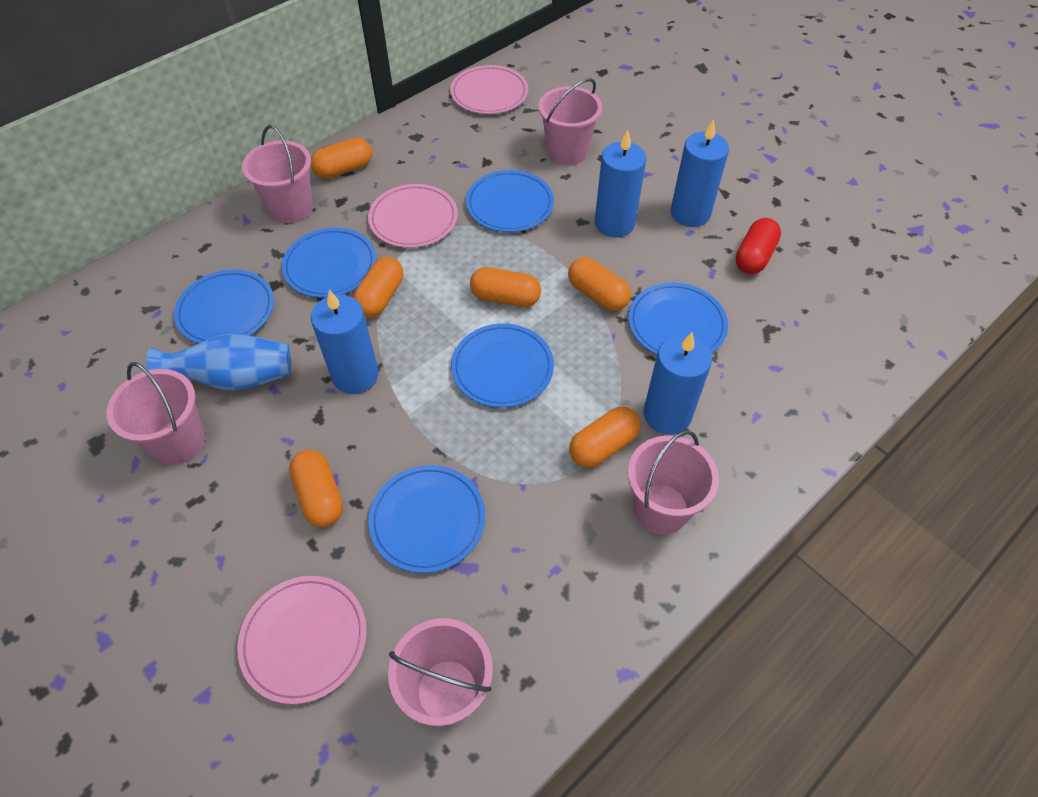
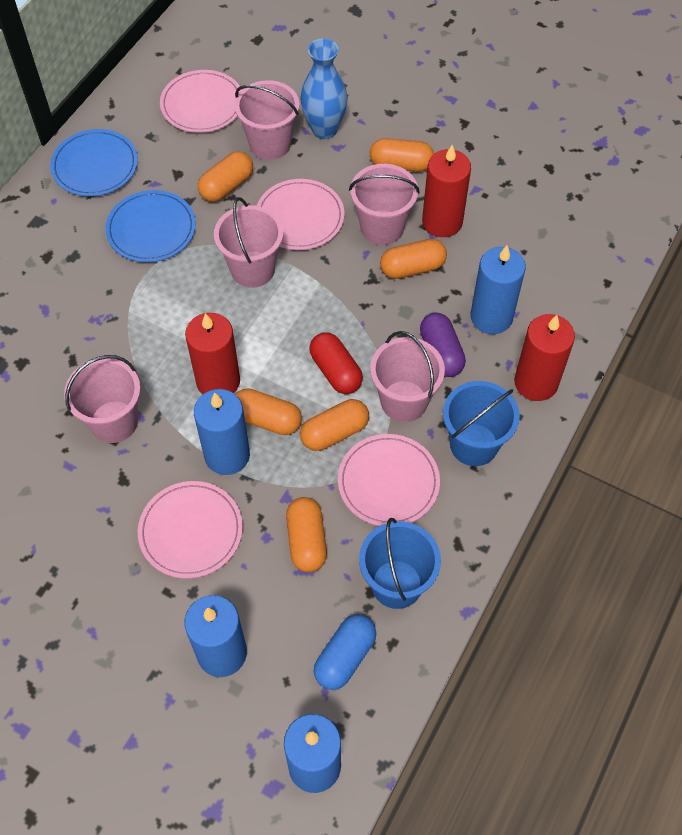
blue bucket: none = 0 -> [359,518,441,609] [443,381,520,466] = 2
blue capsule: none = 0 -> [314,614,376,690] = 1
blue plate: [174,270,274,343] [282,228,376,298] [368,465,485,573] [451,323,554,408] [466,170,554,232] [628,283,728,354] = 6 -> [50,129,138,197] [105,190,196,262] = 2
pink plate: [237,576,367,704] [368,184,458,248] [450,65,528,114] = 3 -> [138,481,243,579] [160,70,242,133] [257,179,345,250] [338,434,440,526] = 4
purple capsule: none = 0 -> [420,313,466,377] = 1
red candle: none = 0 -> [185,313,240,395] [422,145,471,237] [514,314,575,401] = 3

